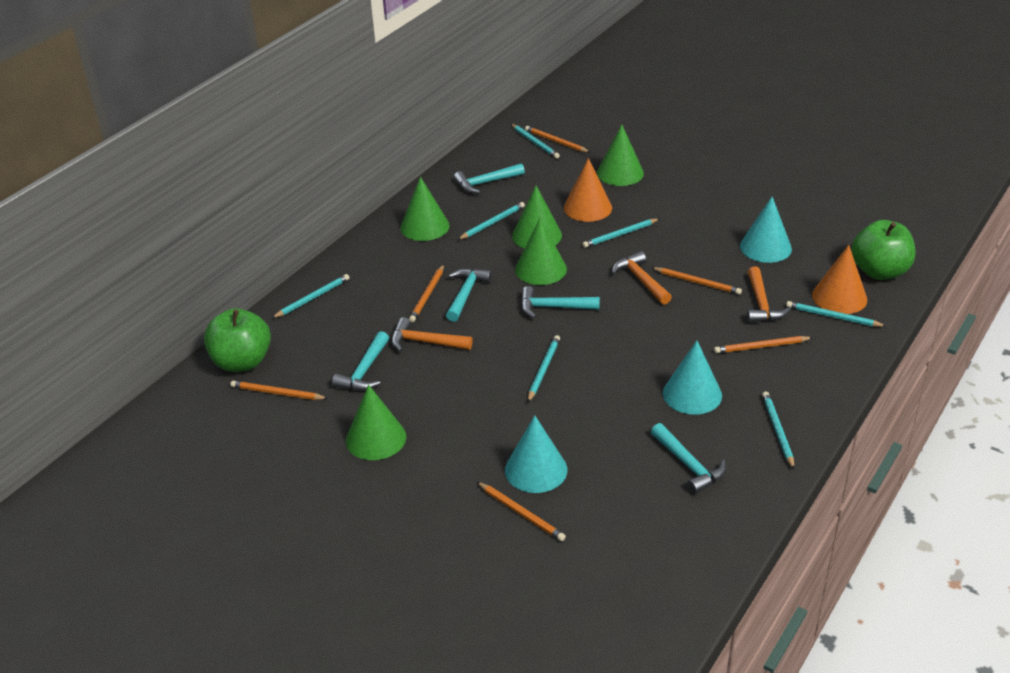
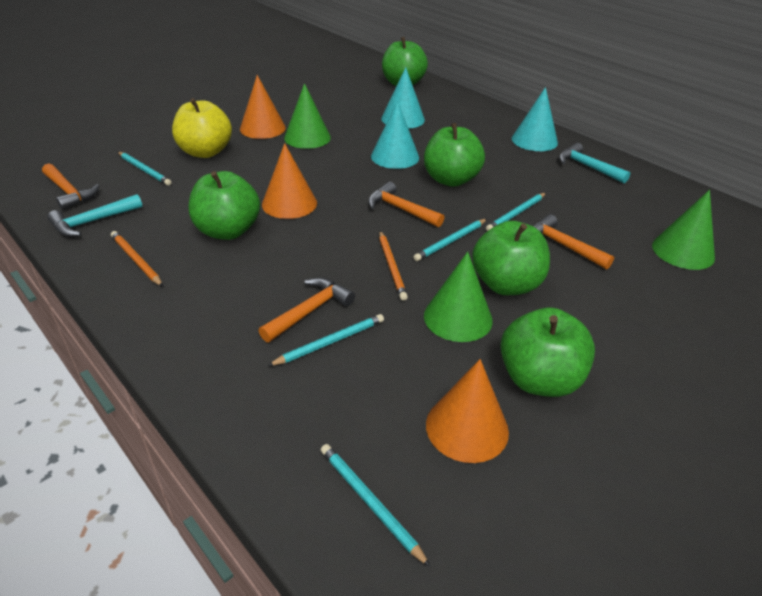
green apple: [204,308,271,372] [851,220,915,280] = 2 -> [189,171,260,240] [382,37,428,86] [424,123,485,187] [472,221,550,295] [500,308,595,397] = 5
green cone: [346,385,406,460] [400,177,449,241] [512,186,562,248] [515,218,567,285] [597,124,644,186] = 5 -> [284,83,331,149] [424,251,493,342] [652,190,715,270] = 3
orange cone: [564,158,612,222] [812,245,867,314] = 2 -> [240,75,286,139] [262,143,317,219] [426,359,509,463] = 3
orange hammer: [391,317,473,352] [612,251,672,305] [747,267,791,323] = 3 -> [42,164,100,210] [259,278,355,342] [368,182,444,227] [533,214,614,269] = 4
orange pencil: [230,381,328,400] [409,265,444,322] [477,482,566,541] [525,126,591,153] [652,267,742,295] [714,336,813,353] = 6 -> [111,231,163,287] [379,231,408,301] = 2
turquoise hammer: [332,331,389,391] [446,268,492,322] [454,163,525,193] [521,286,600,318] [651,423,726,494] = 5 -> [47,194,143,237] [559,143,630,183] = 2
turquoise pencil: [271,274,350,319] [458,202,525,240] [511,124,560,158] [528,335,560,402] [582,218,660,248] [762,391,794,469] [786,301,886,327] = 7 -> [118,152,172,185] [268,314,384,366] [321,444,430,567] [413,219,487,261] [486,193,546,231] = 5
yellow apple: none = 0 -> [172,98,232,158] = 1

